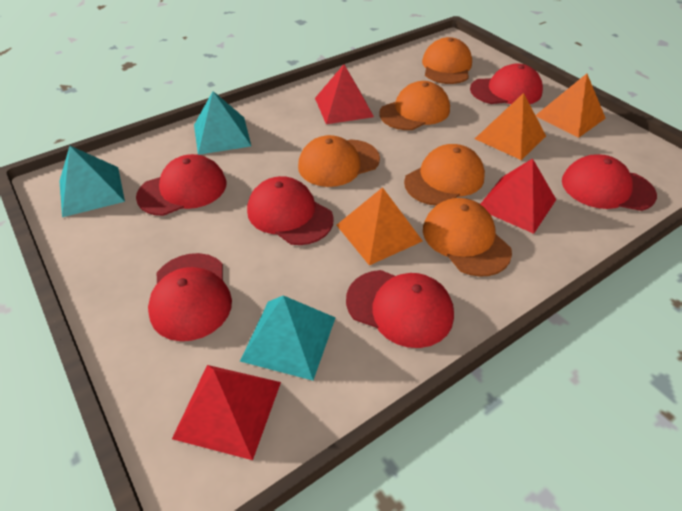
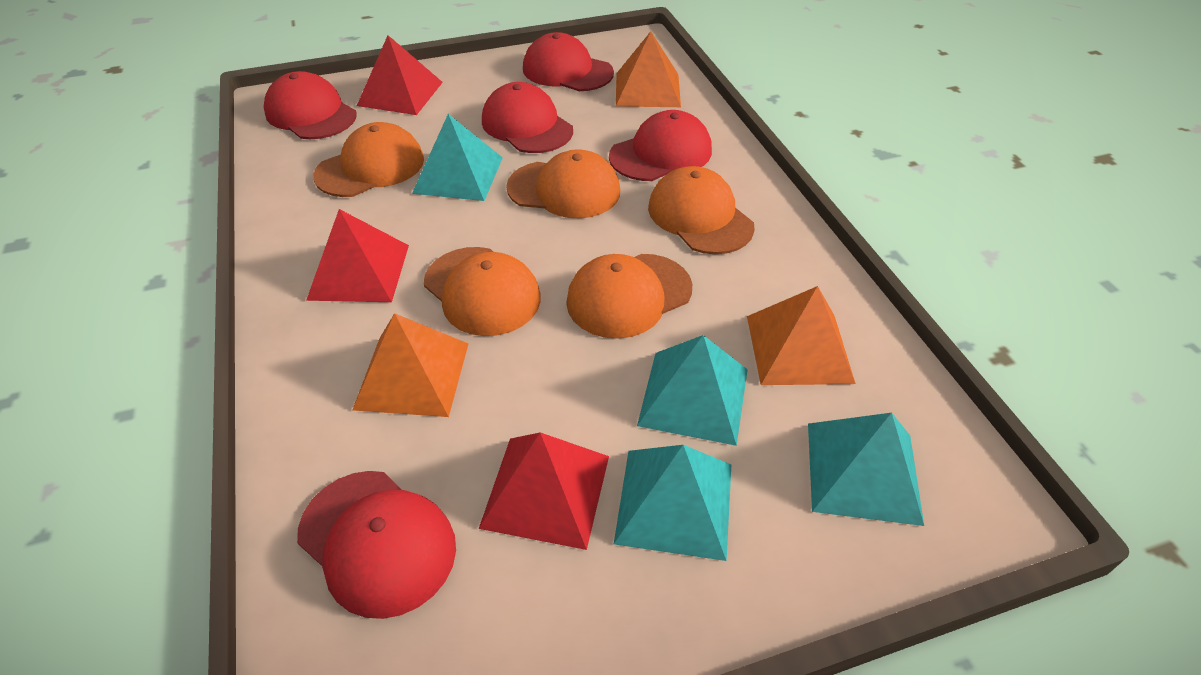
red cap: [136,154,226,216] [148,253,232,341] [247,176,334,245] [346,270,454,348] [470,64,543,104] [562,154,657,211] = 6 -> [264,71,357,139] [297,471,456,619] [482,82,573,153] [523,32,614,91] [609,110,712,181] = 5
turquoise pyramid: [59,146,125,217] [194,91,251,155] [240,295,336,381] = 3 -> [412,114,503,201] [614,445,731,561] [637,335,748,446] [808,413,924,526] = 4

